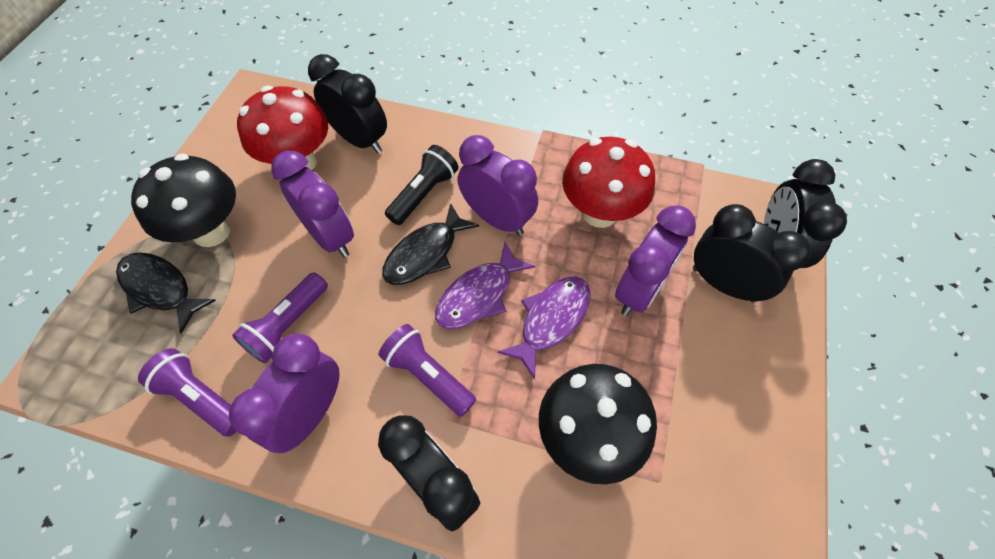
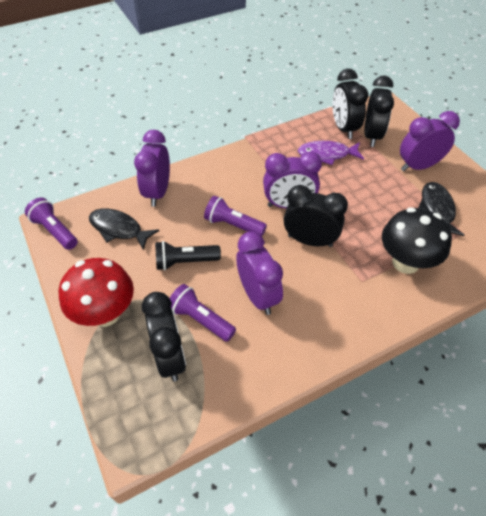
black mushroom: [131,153,236,247] [539,364,657,484] = 2 -> [382,207,452,274] = 1
purple fish: [435,242,535,329] [497,276,590,379] = 2 -> [298,141,364,165] = 1
red mushroom: [237,86,328,170] [562,137,655,228] = 2 -> [59,258,134,327] = 1

